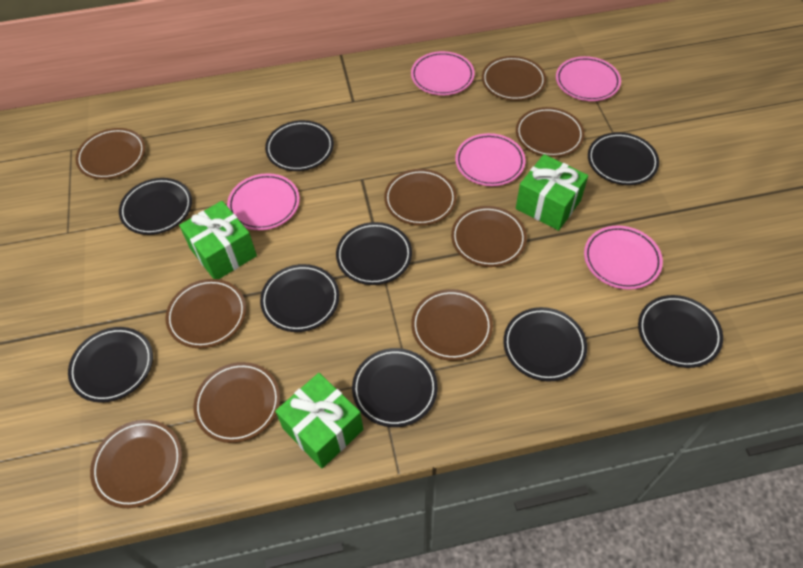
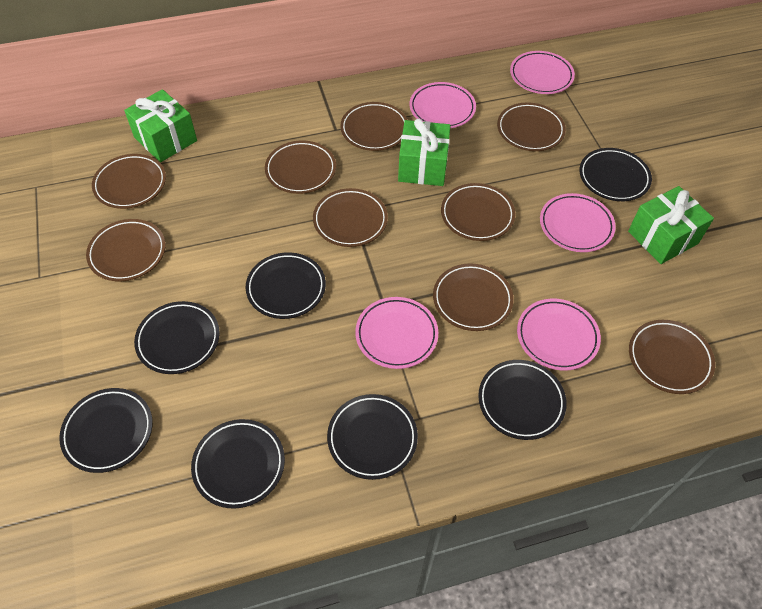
black plate: [68,327,153,403] [119,178,192,235] [260,264,339,332] [265,120,334,171] [336,222,412,285] [352,348,438,427] [503,307,587,382] [588,132,659,185] [638,295,723,368] = 9 -> [59,388,153,473] [134,301,220,374] [191,419,285,509] [246,252,326,319] [327,394,418,480] [478,360,567,440] [580,148,652,201] = 7

